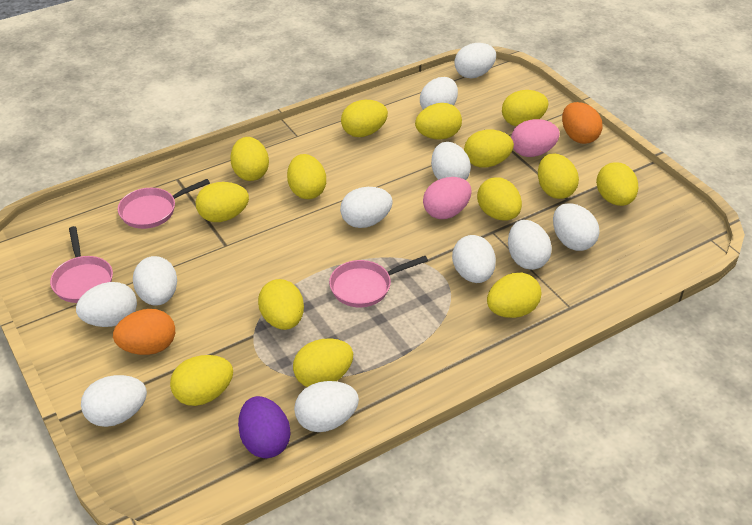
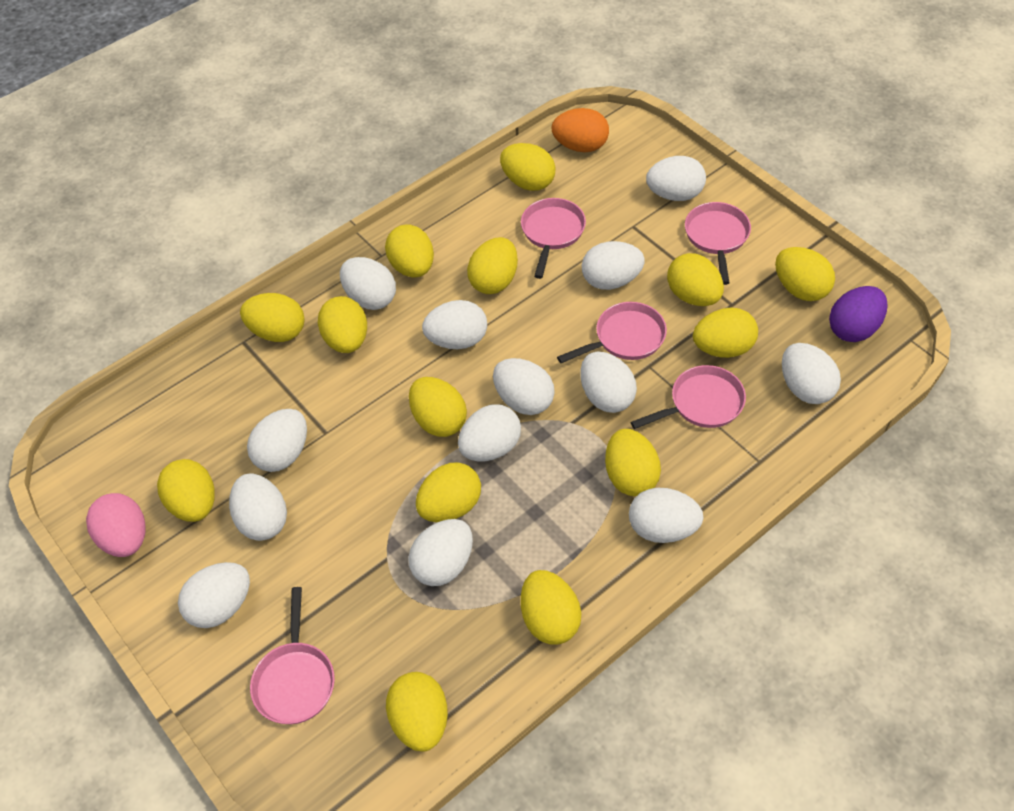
orange egg: [113,309,175,355] [562,102,603,144] = 2 -> [551,108,609,152] = 1
pink egg: [423,177,472,219] [511,119,560,157] = 2 -> [86,493,146,557] = 1
pink pan: [50,226,113,303] [118,179,210,229] [329,256,428,307] = 3 -> [250,587,335,724] [521,198,586,279] [557,302,667,363] [631,365,746,429] [685,202,751,285] = 5
white egg: [76,282,137,327] [81,375,147,427] [133,256,177,306] [294,381,359,432] [340,187,393,228] [420,77,458,109] [431,142,471,180] [452,235,496,283] [454,43,496,79] [508,220,552,270] [553,203,599,251] = 11 -> [178,562,250,628] [229,473,287,541] [247,409,307,472] [340,257,396,310] [408,519,473,586] [422,300,487,349] [458,404,521,461] [493,358,555,415] [580,352,637,413] [582,241,645,290] [629,488,704,543] [646,156,706,201] [782,343,841,404] = 13

